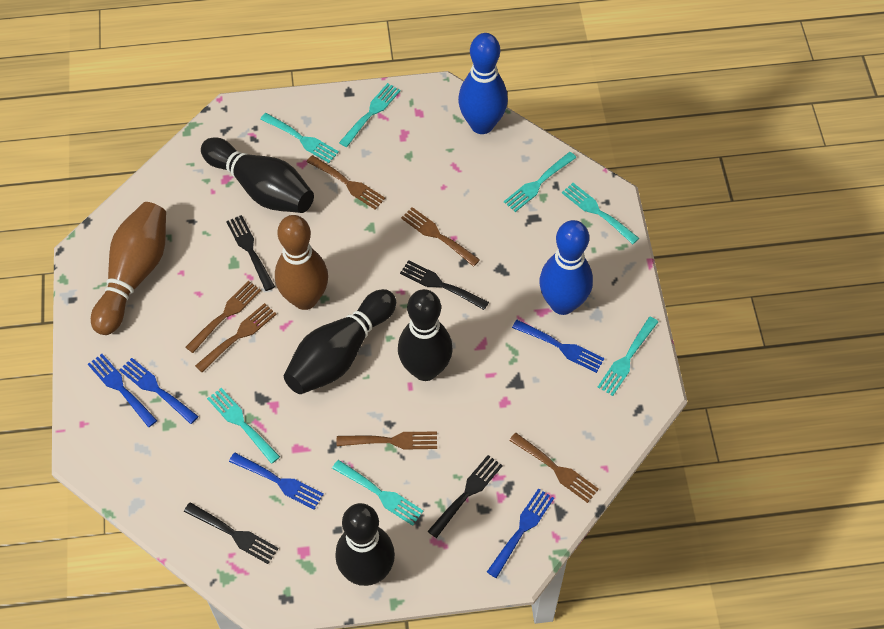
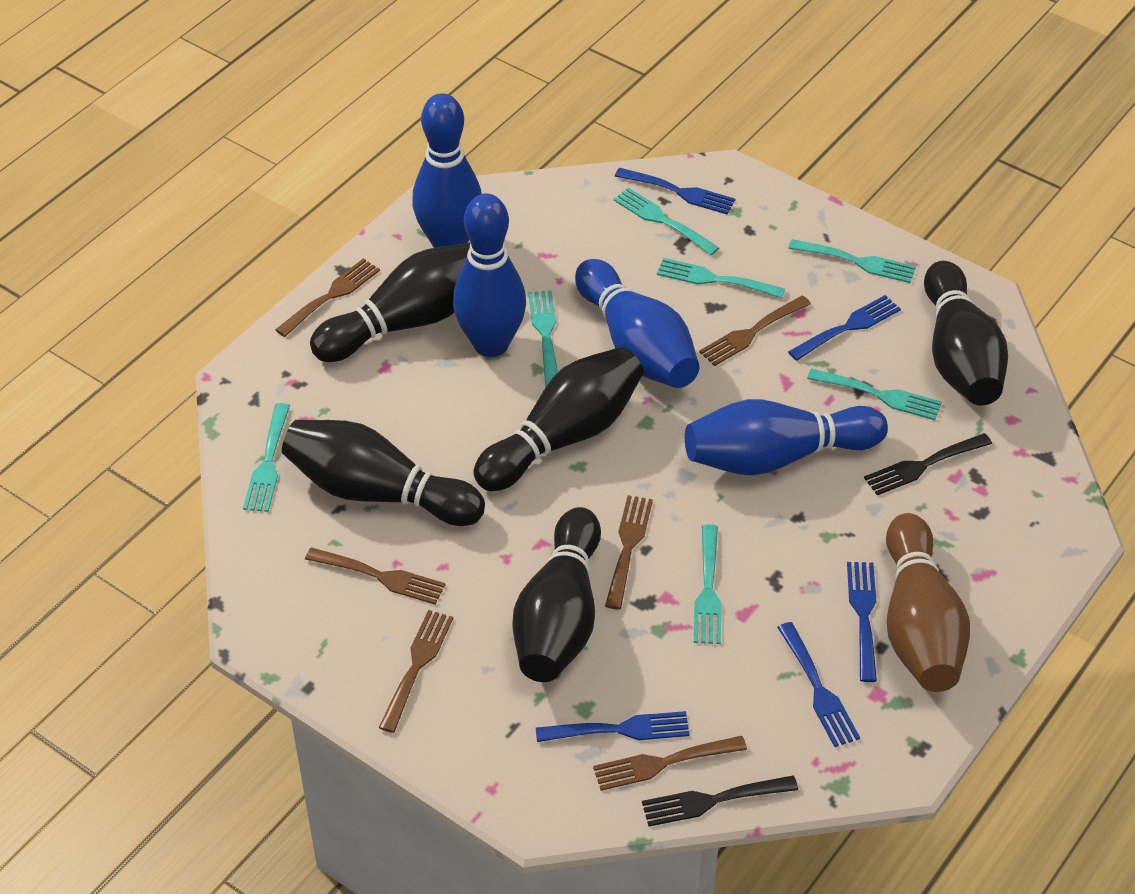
black bowling pin: [201,137,314,213] [284,289,396,394] [335,503,395,586] [398,289,453,381] = 4 -> [282,420,485,526] [310,242,471,362] [474,347,644,491] [513,507,601,682] [924,261,1008,405] = 5
black fork: [184,502,279,564] [226,215,275,291] [400,260,489,310] [428,455,503,538] = 4 -> [642,775,798,826] [864,433,992,495] = 2
blue bowling pin: [458,33,508,134] [539,220,593,315] = 2 -> [412,93,482,248] [453,194,526,357] [575,259,699,388] [685,399,888,476] = 4
brown bowling pin: [91,202,166,335] [275,215,328,310] = 2 -> [886,513,970,692] = 1

